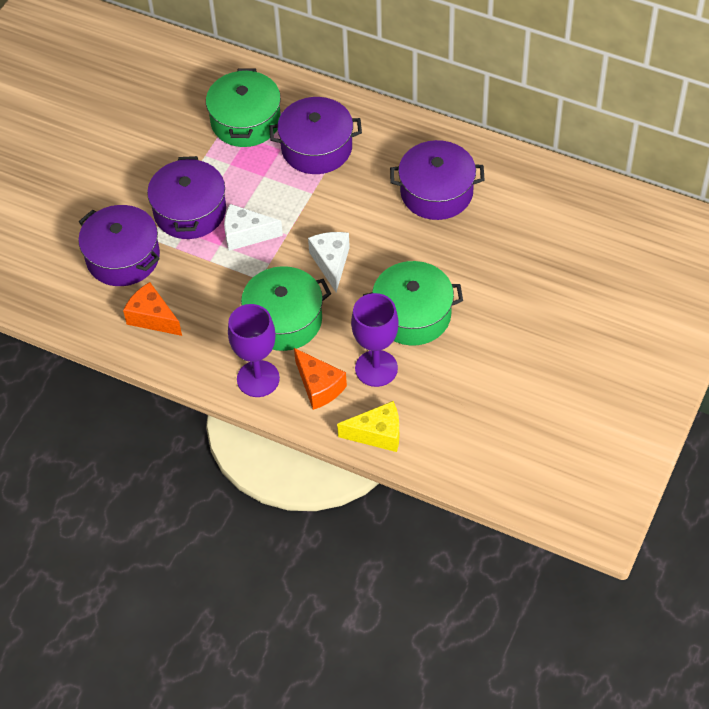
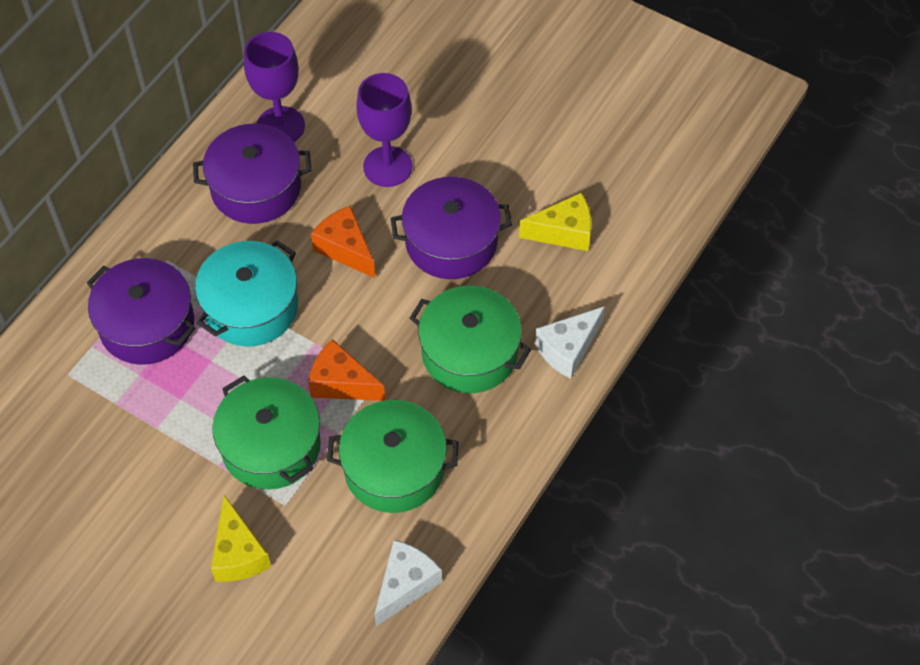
purple pot: [78,205,160,286] [147,156,226,239] [269,97,362,174] [390,140,485,220] = 4 -> [87,258,195,365] [193,124,311,224] [391,177,512,279] = 3
turquoise pot: none = 0 -> [195,240,298,346] = 1
yellow cheese: [337,401,399,452] = 1 -> [211,495,271,582] [519,193,592,251] = 2

